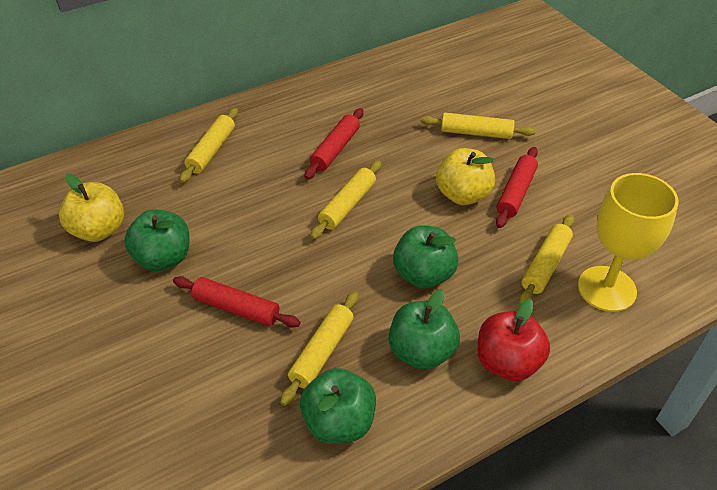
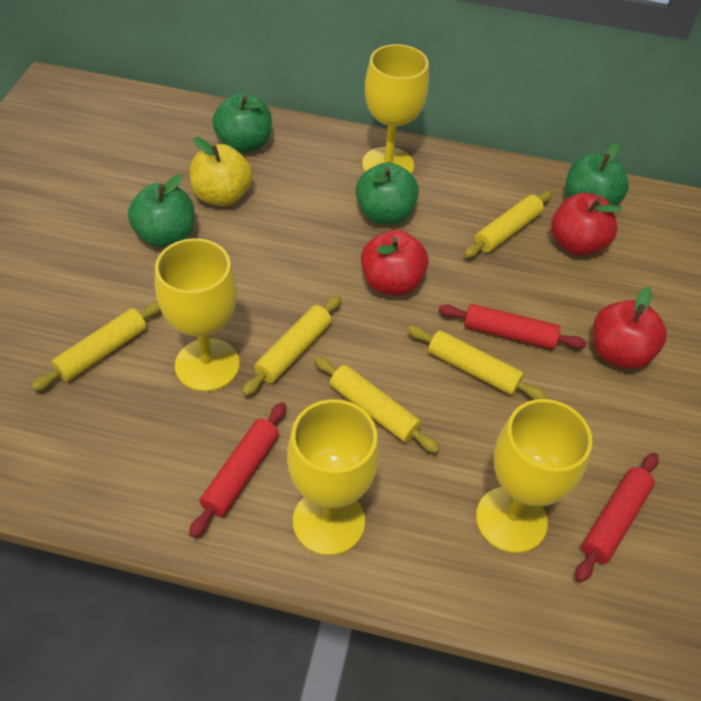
red apple: [477,299,550,381] = 1 -> [361,230,429,295] [551,193,622,256] [593,287,667,369] = 3
yellow apple: [59,174,124,242] [436,148,495,205] = 2 -> [190,137,253,206] = 1
yellow goblet: [578,173,678,312] = 1 -> [155,238,240,392] [287,399,379,556] [362,44,429,174] [476,399,592,553] = 4

